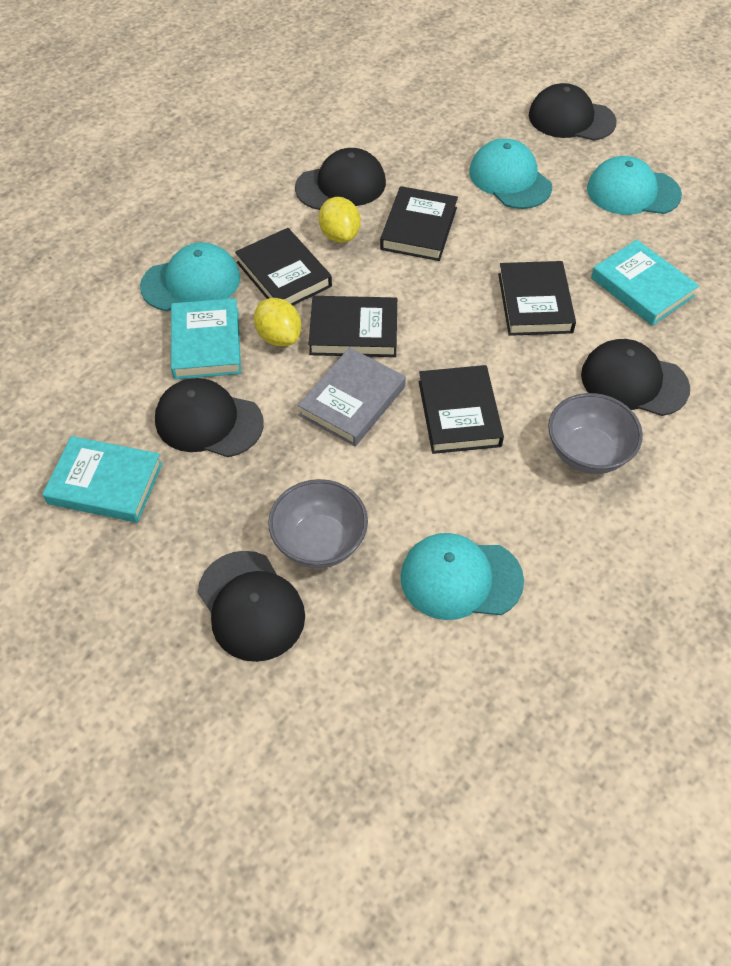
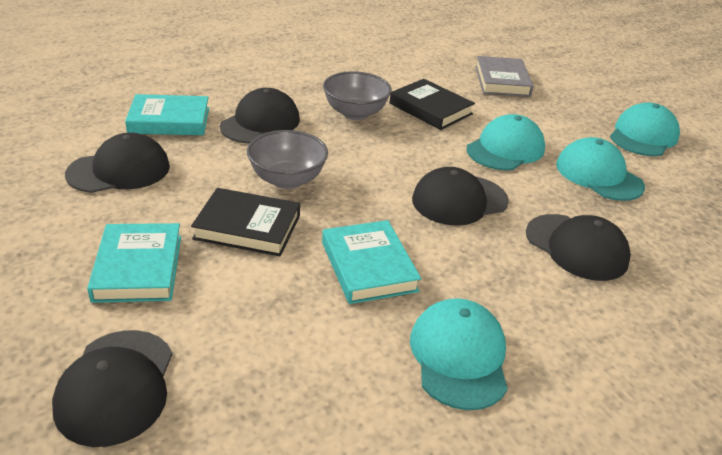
black book: [235,228,332,305] [309,296,397,357] [380,186,458,261] [419,365,504,454] [498,261,576,336] = 5 -> [191,188,300,256] [389,79,475,130] = 2
yellow lemon: [254,298,301,346] [319,197,360,243] = 2 -> none = 0

